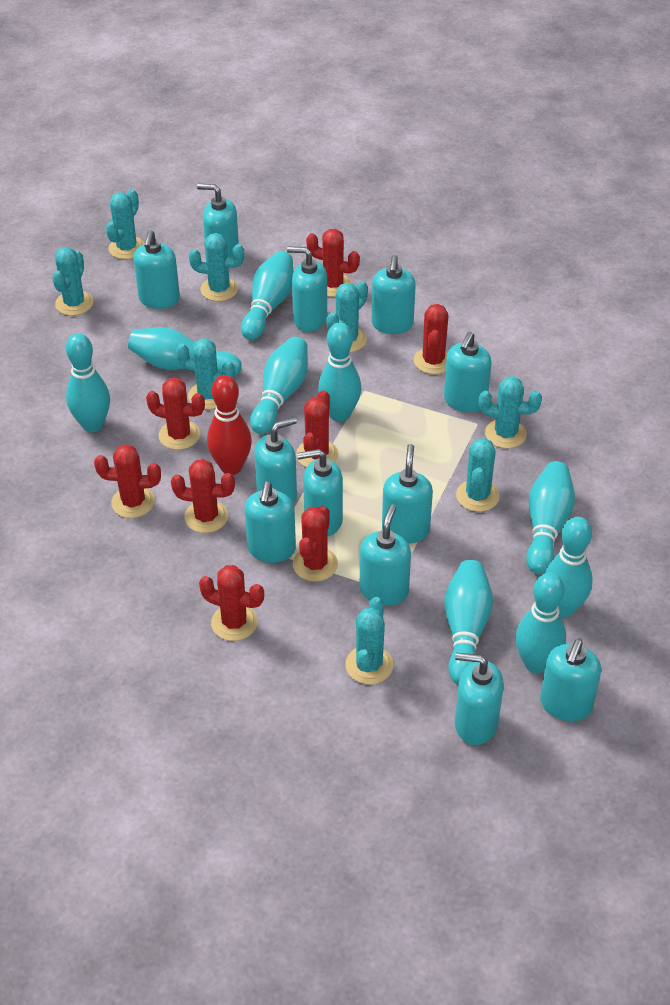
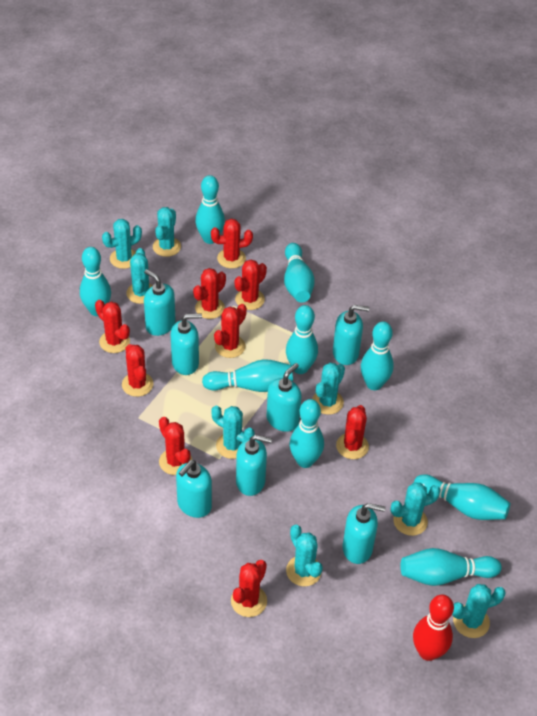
red cactus: [94,444,161,518] [146,378,205,450] [171,459,235,533] [199,565,264,641] [293,506,338,582] [296,390,338,467] [306,229,360,297] [414,304,448,374] = 8 -> [95,300,130,353] [122,344,153,397] [159,417,192,475] [193,268,226,319] [211,219,253,268] [214,304,247,358] [231,560,267,617] [234,260,267,310] [336,405,369,459] = 9
turquoise soap dispenser: [133,230,180,309] [197,184,239,256] [245,481,296,563] [254,417,297,505] [287,246,327,332] [297,449,343,536] [360,505,411,606] [372,255,416,334] [382,444,433,544] [444,332,492,412] [455,652,504,745] [540,639,601,722] = 12 -> [144,269,176,336] [170,314,202,375] [176,460,212,518] [236,435,272,496] [267,363,302,432] [333,305,370,365] [343,503,386,564] = 7

